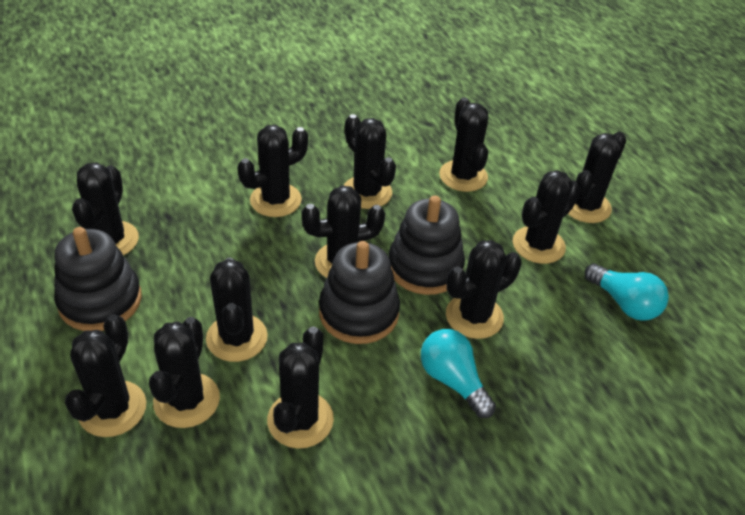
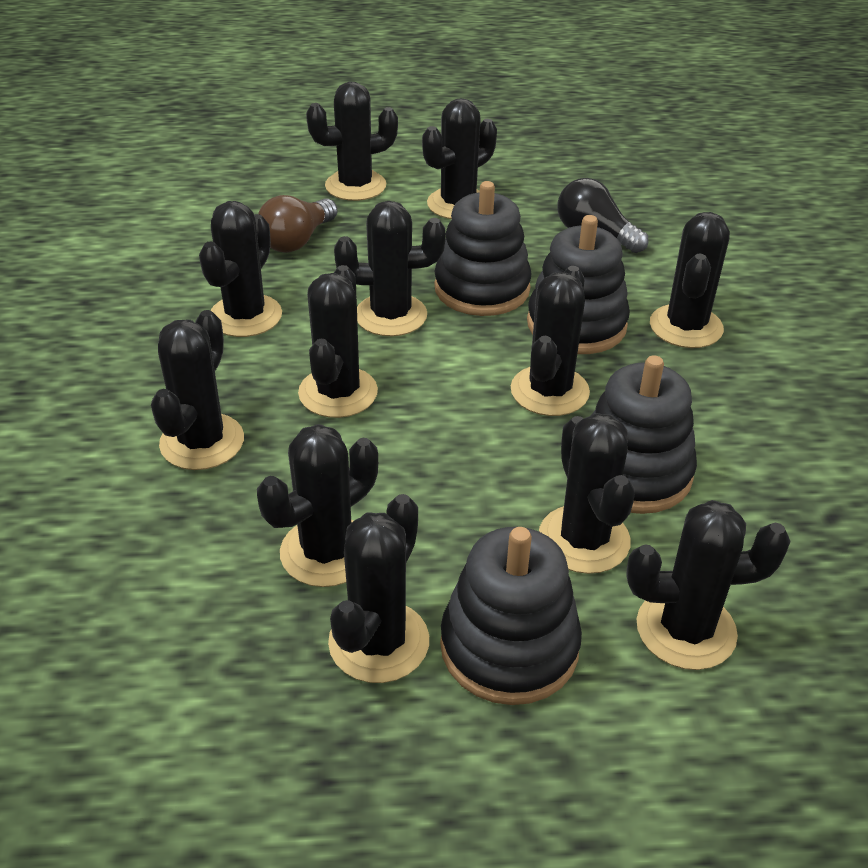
black light bulb: none = 0 -> [558,178,648,253] = 1
black stacking toy: [54,227,142,331] [319,241,400,344] [389,196,465,295] = 3 -> [434,181,531,316] [440,527,582,705] [527,215,630,354] [592,355,697,514] = 4
brown light bulb: none = 0 -> [258,195,337,252] = 1
turquoise light bulb: [421,329,496,418] [585,264,669,321] = 2 -> none = 0

